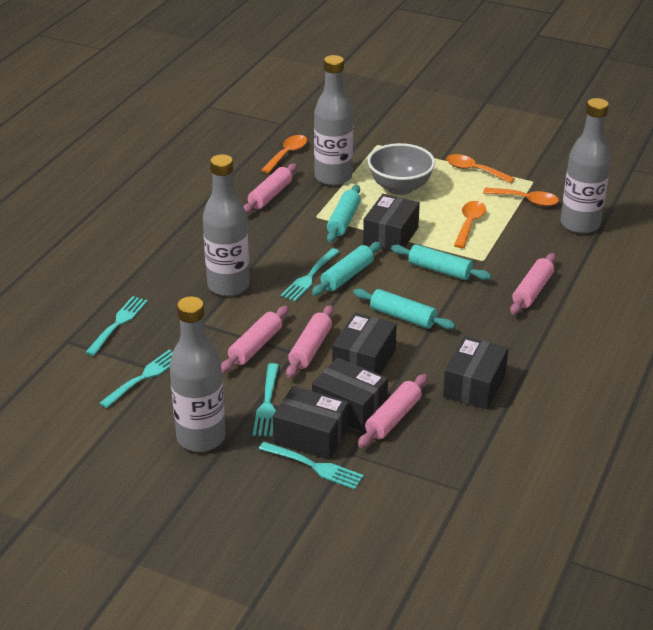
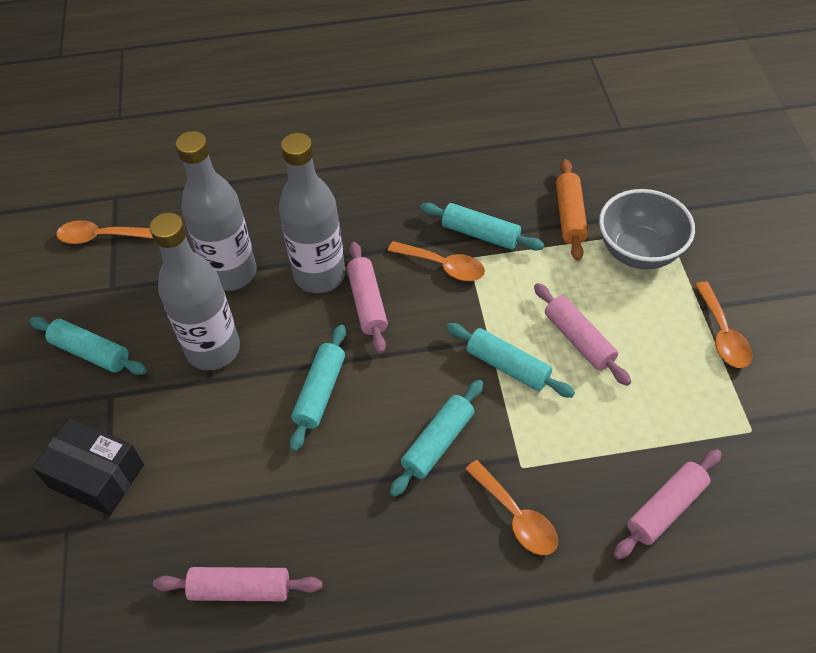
black box: [273,386,349,460] [312,357,388,432] [332,312,397,374] [363,194,420,252] [443,336,508,409] = 5 -> [32,418,144,515] = 1
grey bottle: [169,296,226,452] [203,154,250,296] [314,55,353,186] [560,98,611,234] = 4 -> [150,213,240,370] [175,131,257,291] [279,133,346,293] = 3
orange rolling pin: none = 0 -> [556,159,588,261] = 1
pink rolling pin: [221,306,289,372] [244,163,297,214] [286,305,334,378] [358,374,428,448] [510,253,556,314] = 5 -> [153,567,323,601] [347,242,388,354] [534,283,631,386] [613,449,722,559] = 4
turquoise fork: [85,296,148,356] [99,349,173,408] [253,363,279,437] [259,442,364,490] [281,248,340,301] = 5 -> none = 0
turquoise rolling pin: [312,242,382,296] [327,185,361,242] [353,289,455,329] [391,244,491,280] = 4 -> [29,317,147,375] [290,325,346,451] [390,380,483,497] [420,203,544,251] [446,323,575,398] = 5

